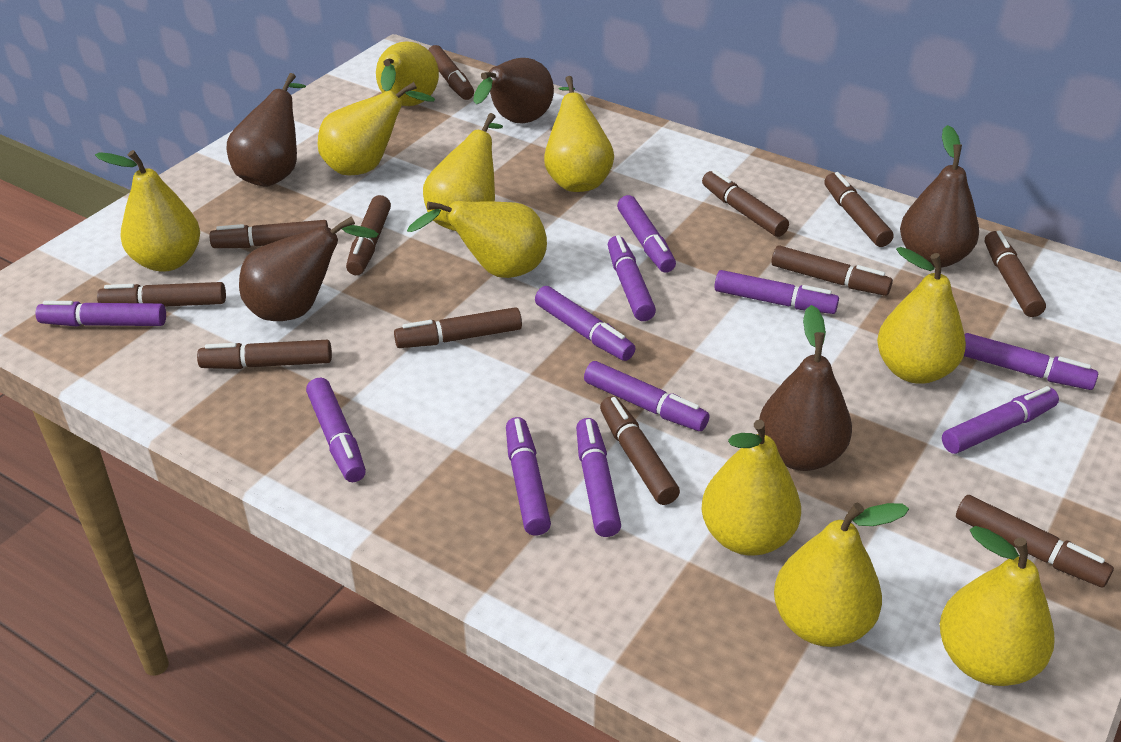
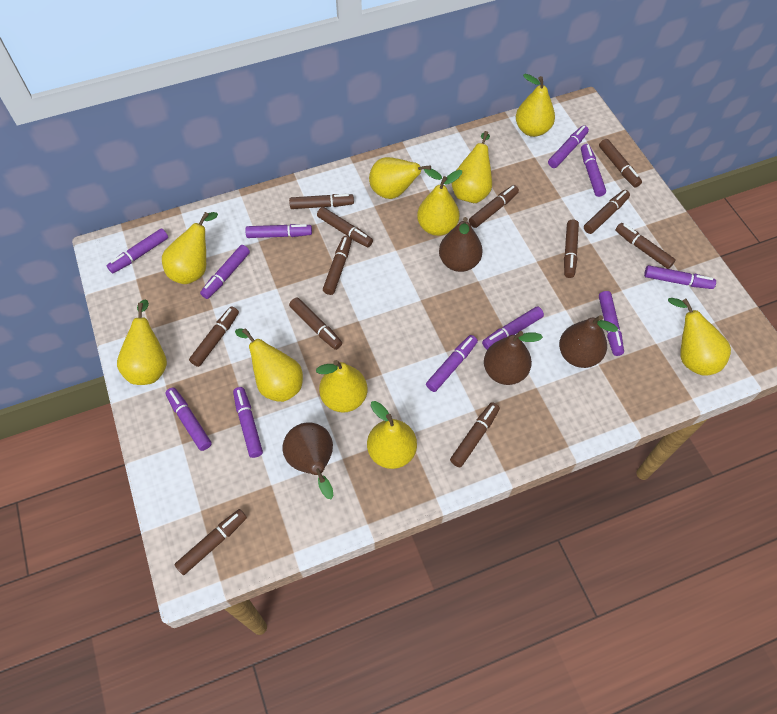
brown pear: [227,73,306,187] [239,216,378,321] [473,58,554,123] [759,305,852,471] [900,125,979,268] = 5 -> [282,422,333,499] [439,217,483,272] [484,331,543,385] [559,315,618,368] = 4

